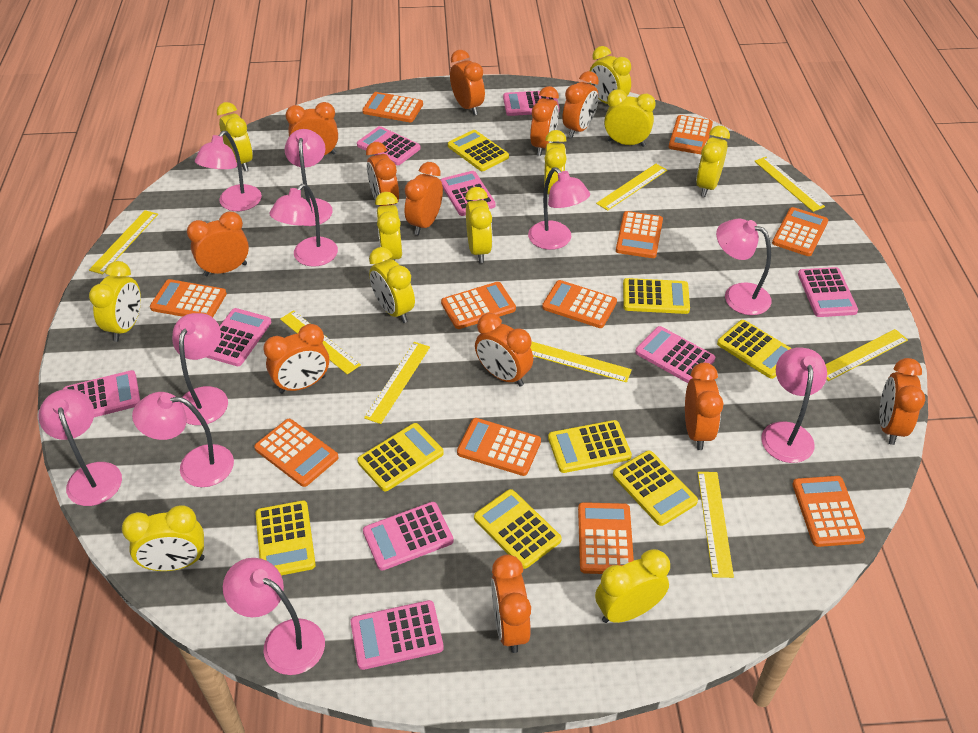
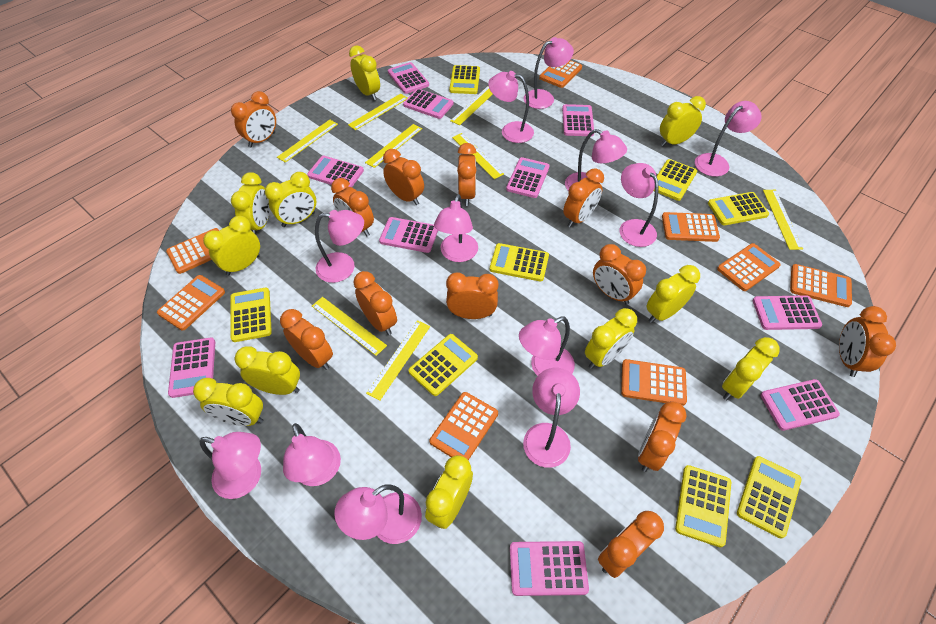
orange calculator: [150,279,227,317] [254,419,339,487] [362,92,423,122] [441,282,516,329] [457,418,541,476] [542,280,617,328] [578,502,634,574] [616,211,663,258] [669,115,713,154] [772,207,828,256] [792,476,865,547] = 11 -> [157,275,225,331] [166,228,219,274] [429,392,498,460] [539,60,582,88] [621,359,687,406] [662,212,720,242] [717,243,781,291] [790,264,852,307] = 8
pink calculator: [63,370,140,417] [206,308,271,366] [350,600,444,670] [357,126,421,165] [363,502,454,571] [441,171,496,216] [503,91,560,116] [635,326,715,383] [798,267,858,317] = 9 -> [168,337,215,398] [307,156,364,187] [379,217,438,253] [388,62,429,94] [403,89,454,119] [506,157,550,198] [510,541,589,596] [562,104,594,136] [752,295,822,330] [760,379,840,431] = 10
pink lamp: [38,389,122,506] [132,392,234,487] [172,313,228,425] [195,131,262,211] [223,558,325,675] [269,184,338,267] [285,129,333,226] [528,167,590,250] [716,219,772,315] [761,347,827,463] = 10 -> [200,432,261,499] [283,423,341,486] [315,210,364,283] [334,485,422,544] [434,194,478,262] [488,71,534,143] [519,316,575,376] [523,37,574,109] [523,368,580,468] [565,129,627,191] [619,163,659,247] [695,101,762,177] = 12

